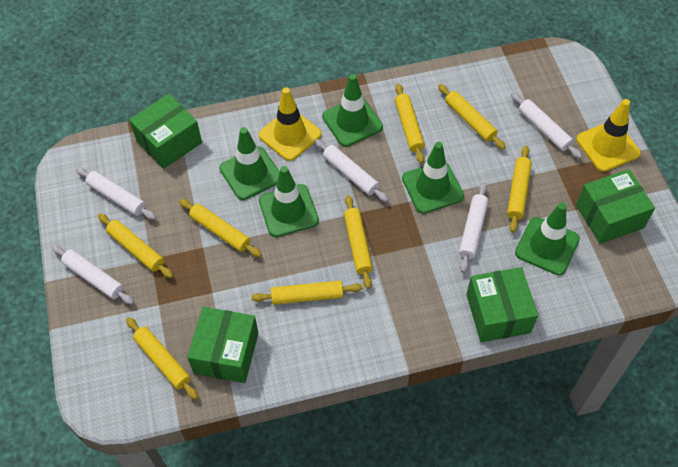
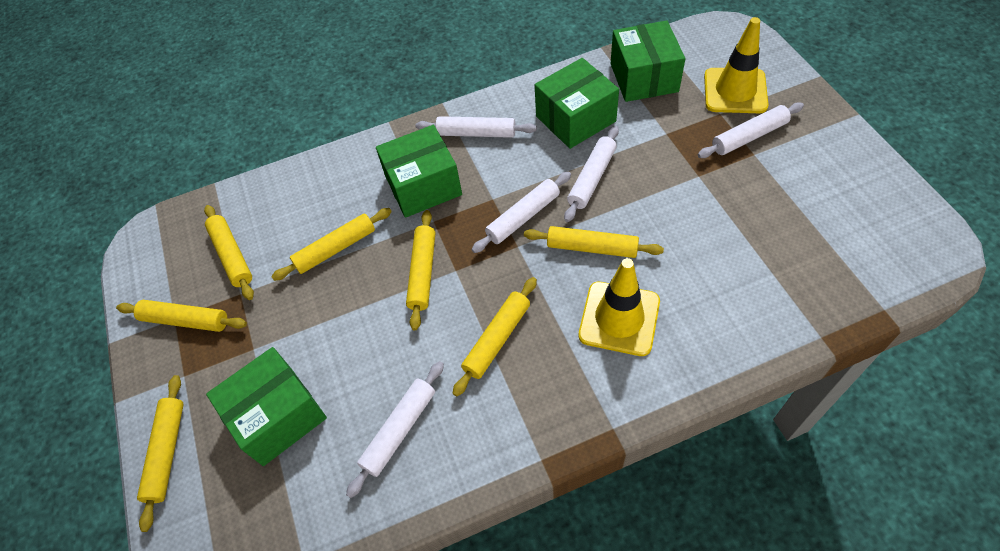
green traffic cone: [219,127,280,200] [259,166,319,237] [322,74,383,147] [402,142,464,214] [515,203,580,275] = 5 -> none = 0
yellow rolling pin: [98,214,173,278] [126,317,198,400] [179,199,262,257] [251,281,363,305] [344,195,373,289] [395,84,425,164] [438,84,506,150] [507,146,532,233] = 8 -> [116,300,247,332] [137,375,184,532] [204,205,254,300] [271,208,392,281] [406,210,435,330] [453,277,537,397] [524,226,664,258] = 7

